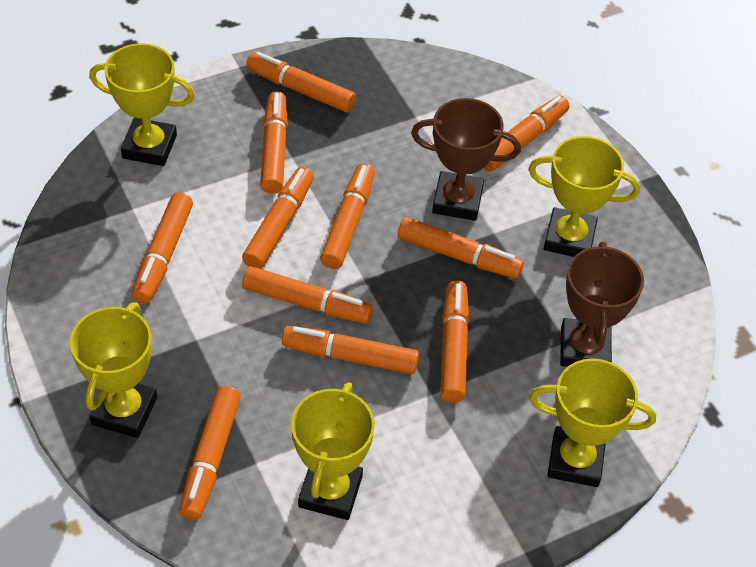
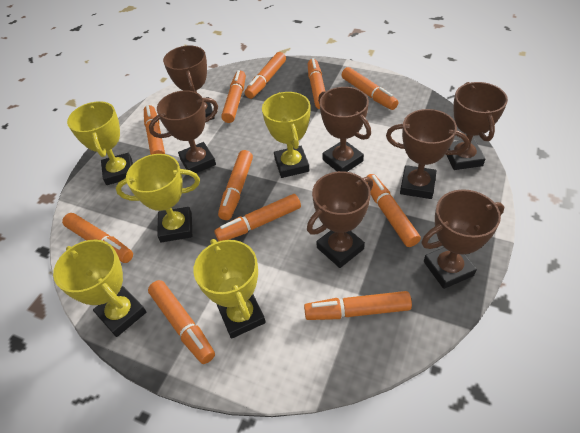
brown trophy: [411,98,521,221] [560,242,644,367] = 2 -> [149,90,218,173] [163,46,215,120] [307,171,373,268] [318,87,371,172] [386,109,469,199] [421,189,504,289] [447,82,508,170] = 7

